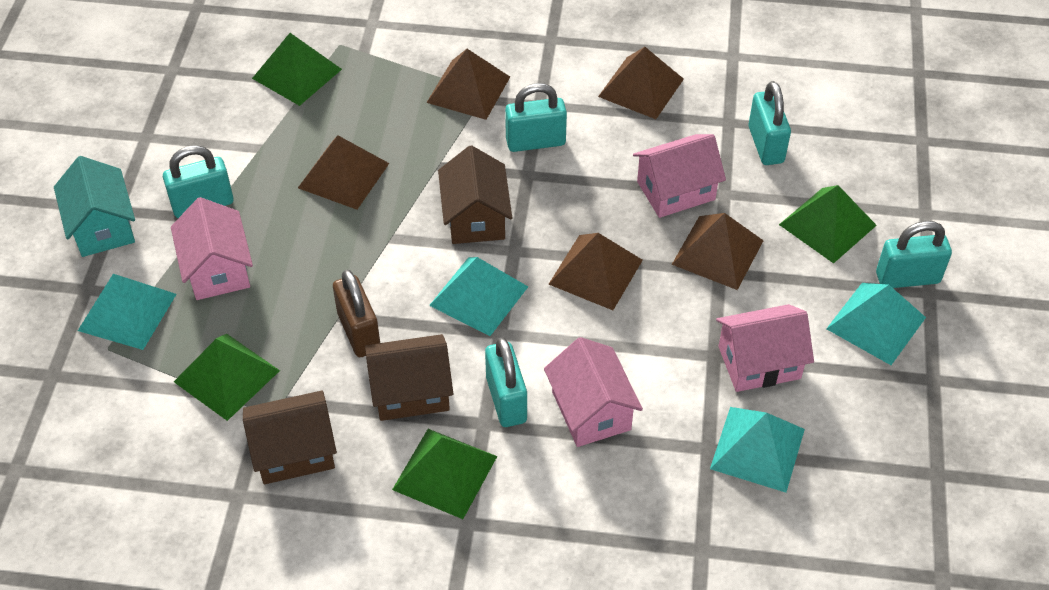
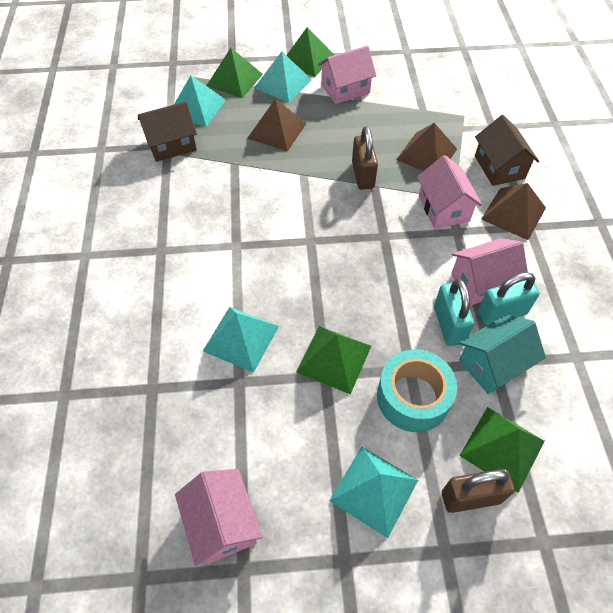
brown house: [243,391,337,484] [365,334,453,421] [438,145,512,244] = 3 -> [138,102,197,162] [475,115,539,186] = 2
brown padlock: [333,269,380,357] = 1 -> [352,126,378,190] [442,469,515,513] = 2
brown pyramid: [298,135,389,210] [427,49,510,120] [549,233,643,310] [598,47,684,119] [672,213,764,290] = 5 -> [247,99,307,152] [396,123,457,171] [481,183,546,240] = 3
turquoise padlock: [163,145,234,218] [485,337,527,427] [505,83,567,152] [749,81,791,165] [876,221,952,288] = 5 -> [434,279,474,346] [478,272,540,325] = 2
turquoise tape: none = 0 -> [377,349,457,432] = 1

